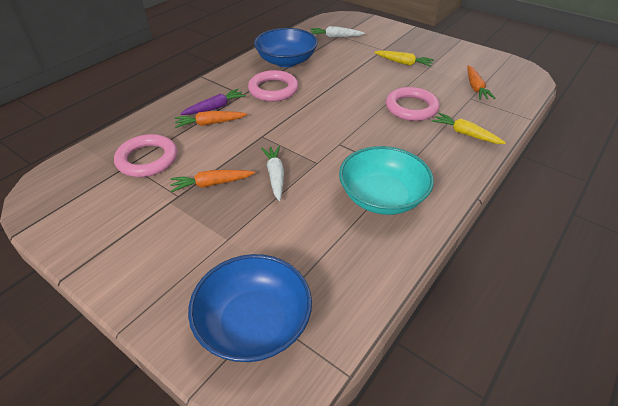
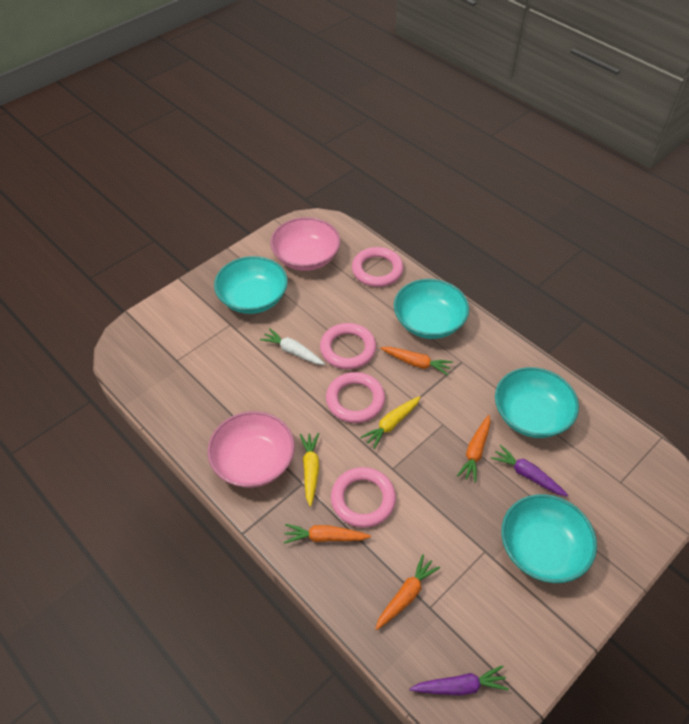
blue bowl: [188,254,312,362] [254,28,318,67] = 2 -> none = 0
orange carrot: [170,170,255,192] [175,111,247,128] [468,65,496,100] = 3 -> [284,524,371,544] [375,554,440,630] [380,347,453,375] [457,415,490,483] = 4
pink bowl: none = 0 -> [207,411,295,488] [270,217,340,271] = 2
pink ring: [114,134,177,177] [248,70,298,102] [386,87,440,121] = 3 -> [320,323,376,369] [326,372,385,423] [331,467,396,528] [352,247,403,287] = 4
purple carrot: [180,89,246,115] = 1 -> [409,665,509,695] [491,445,568,497] = 2
turquoise bowl: [339,146,434,215] = 1 -> [214,256,288,314] [394,279,469,339] [495,367,579,438] [501,494,597,583] = 4
white carrot: [261,146,284,201] [310,26,365,38] = 2 -> [260,328,325,365] = 1

